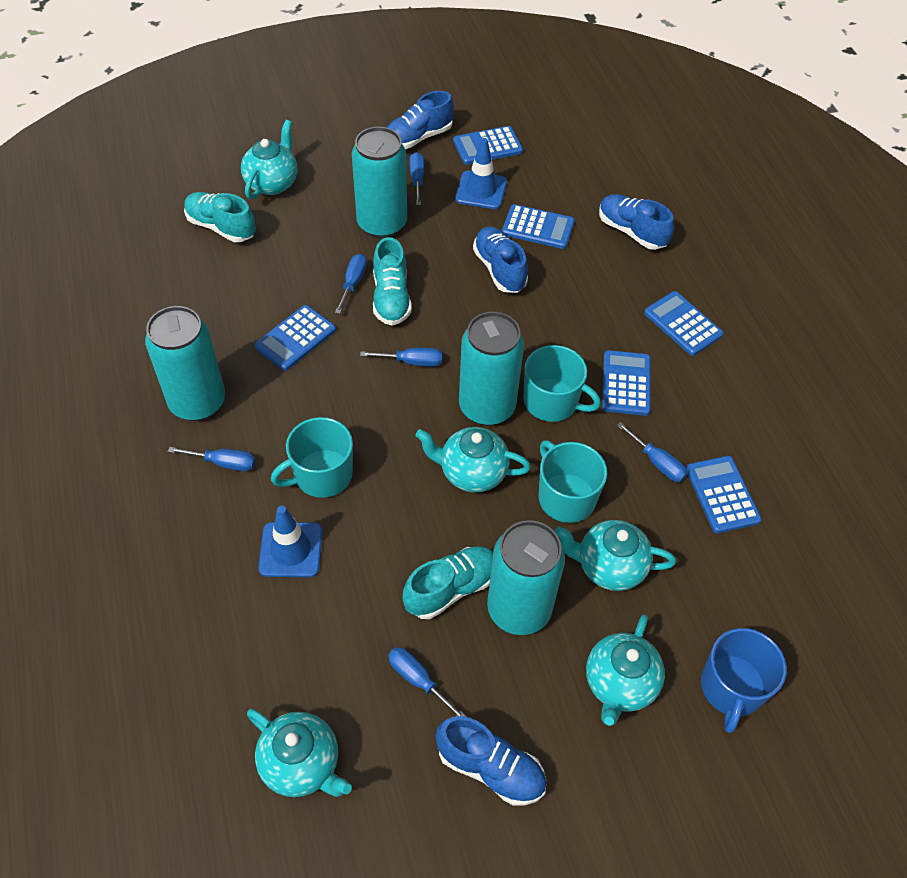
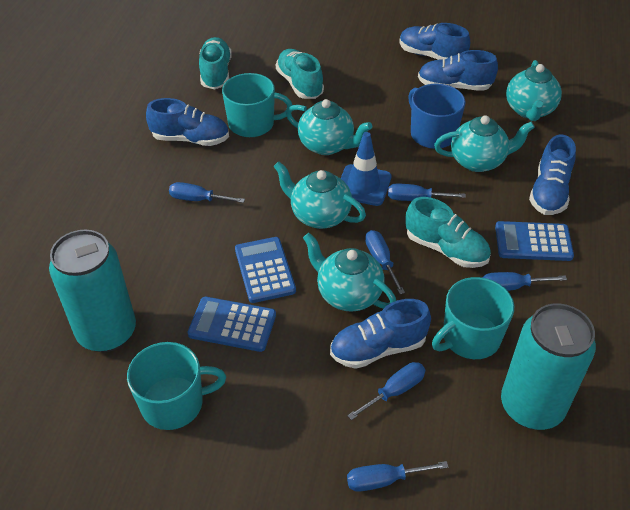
blue calculator: [255,305,336,371] [453,126,523,165] [502,204,575,249] [602,350,651,416] [644,291,723,356] [686,456,762,533] = 6 -> [188,297,276,352] [235,237,296,303] [495,221,574,261] = 3
blue shoe: [387,91,454,149] [436,716,547,806] [473,226,528,293] [599,194,674,250] = 4 -> [146,98,229,146] [330,299,431,369] [399,23,470,60] [418,50,498,91] [529,135,576,215] = 5
blue traffic cone: [258,506,322,577] [455,138,507,209] = 2 -> [340,132,391,206] = 1
turquoise can: [145,306,225,421] [352,127,407,238] [459,312,524,426] [487,520,565,635] = 4 -> [49,230,136,352] [501,304,596,430] = 2

